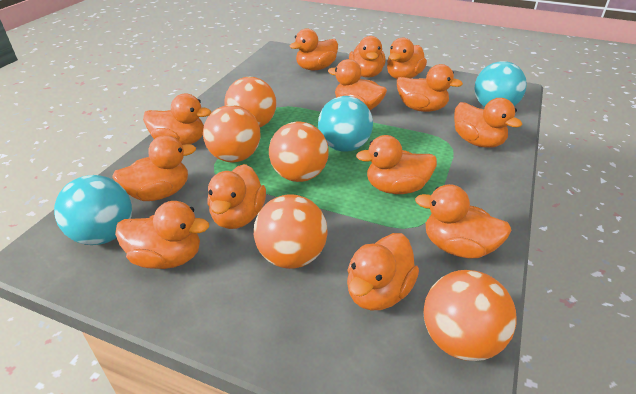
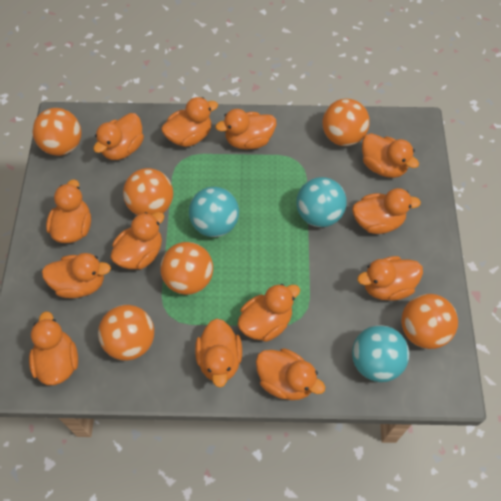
orange ball: [203,105,260,162] [224,77,276,127] [254,194,328,269] [269,122,329,182] [423,270,517,361] = 5 -> [32,108,81,156] [98,305,154,360] [123,168,173,215] [160,242,213,295] [322,99,370,146] [401,294,458,349] = 6

